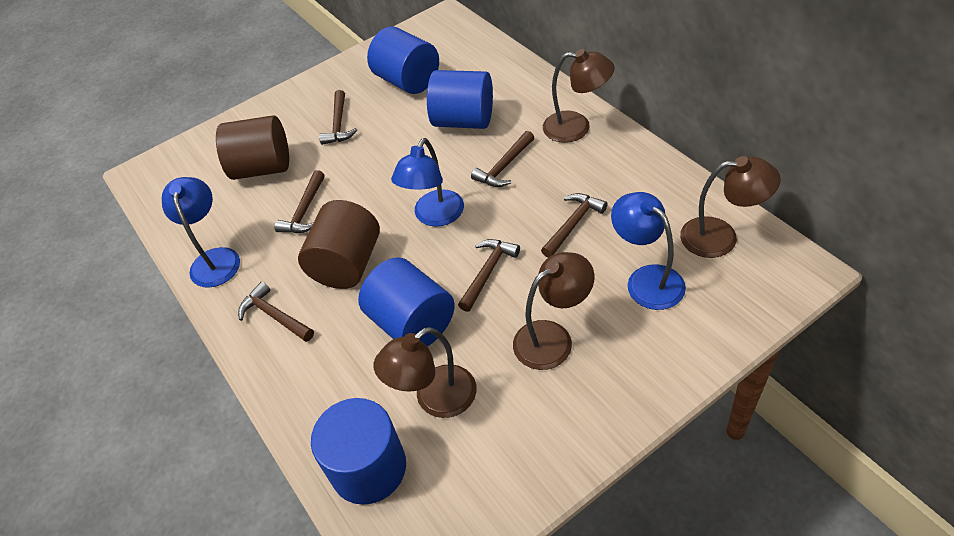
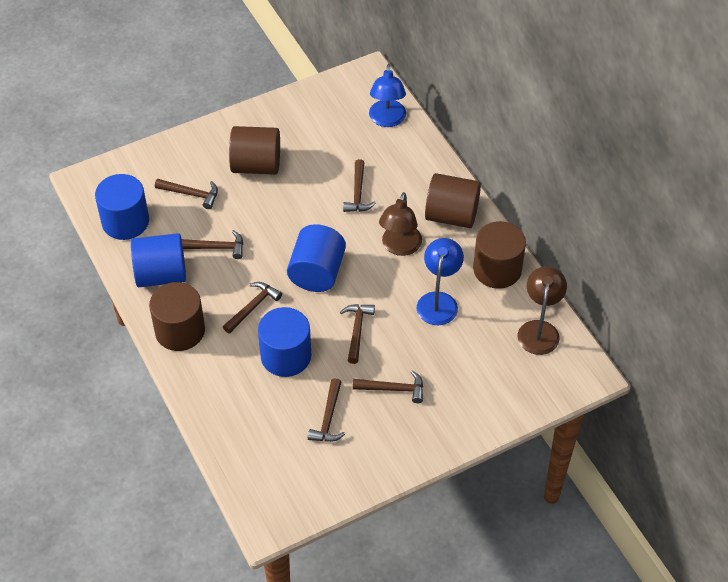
blue lamp: [162,177,240,288] [391,138,464,227] [611,192,686,310] = 3 -> [369,64,406,127] [417,238,464,325] = 2
brown cylinder: [216,115,289,180] [298,200,380,289] = 2 -> [149,282,205,351] [229,126,280,175] [425,173,481,228] [473,221,526,289] = 4
brown hammer: [238,282,314,342] [274,170,325,233] [319,90,357,145] [458,239,520,312] [471,131,535,187] [541,193,607,258] = 6 -> [155,179,218,209] [182,230,243,259] [223,282,282,334] [308,378,345,442] [340,304,375,364] [343,159,376,212] [353,370,423,403] = 7
brown lamp: [373,327,477,418] [513,252,594,370] [543,49,615,143] [680,156,781,258] = 4 -> [379,192,422,256] [518,266,567,355] = 2

